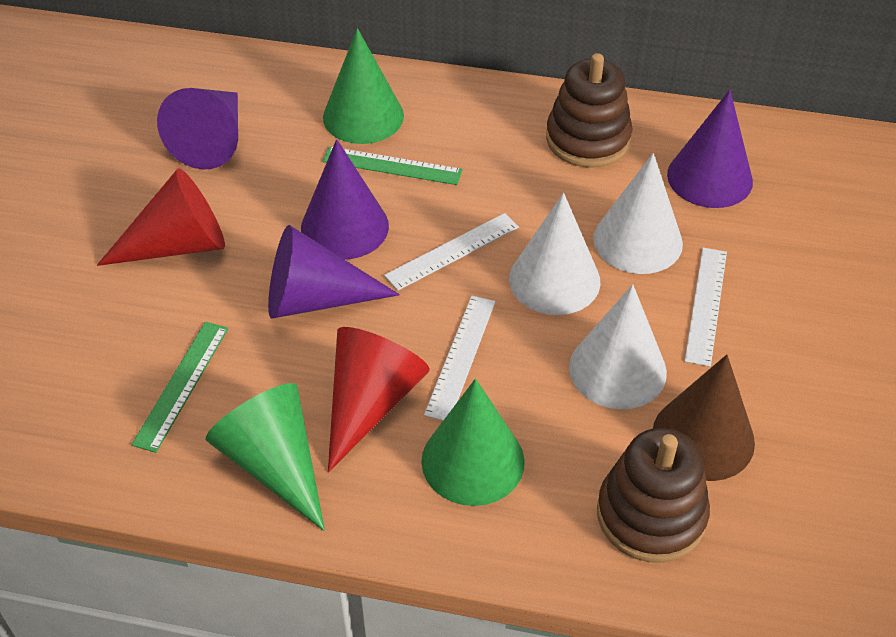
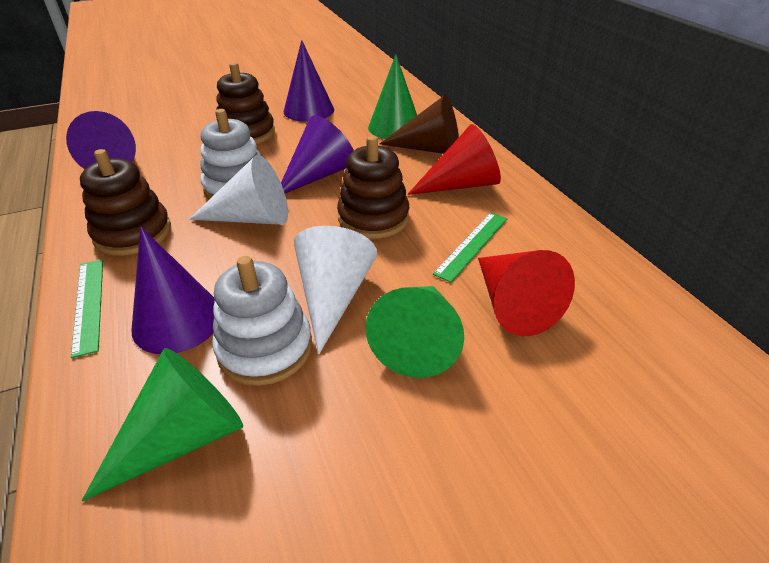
brown stacking toy: [546,53,633,167] [597,428,710,563] = 2 -> [80,149,171,256] [216,62,275,144] [337,136,409,239] = 3
white cone: [509,193,601,315] [569,284,667,409] [593,153,683,274] = 3 -> [189,155,288,225] [294,226,377,354] = 2
white ruler: [384,213,519,291] [424,296,495,421] [685,248,727,367] = 3 -> none = 0
white stacking toy: none = 0 -> [200,109,261,199] [212,256,312,386] = 2

